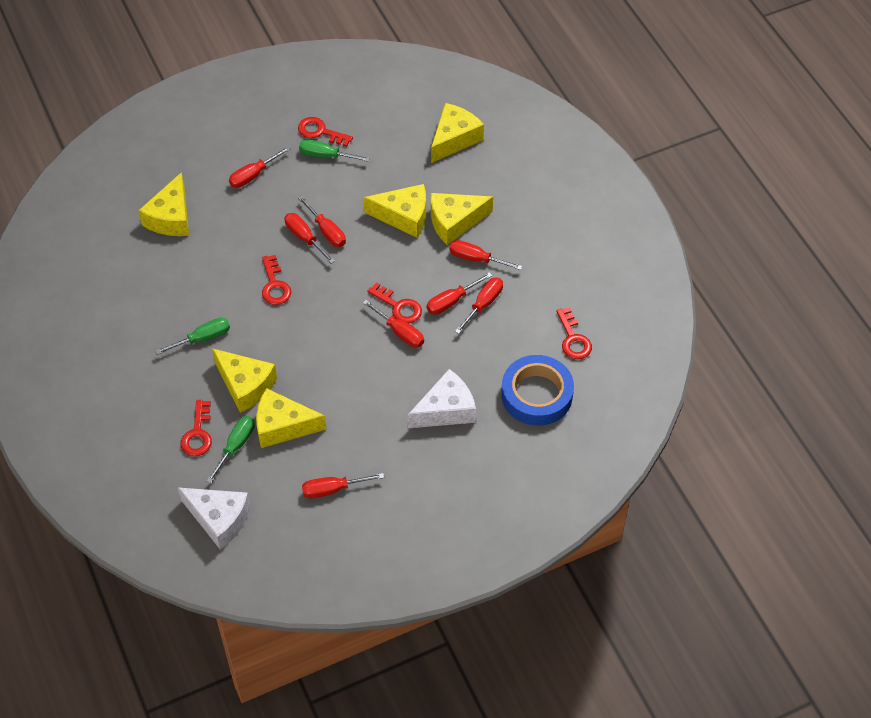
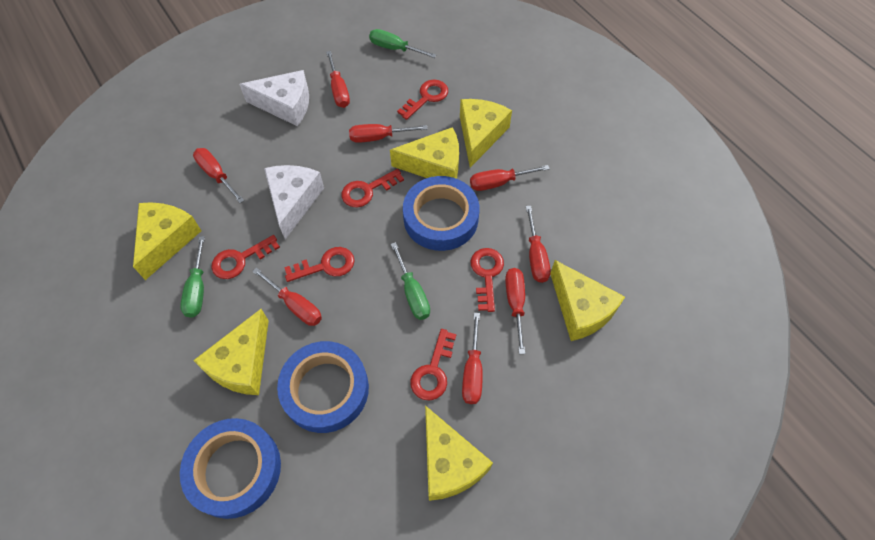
blue tape: [501,355,574,426] = 1 -> [180,418,281,519] [277,341,369,433] [403,176,479,251] = 3
red key: [180,400,212,456] [262,255,291,305] [298,117,353,147] [367,282,422,323] [556,307,592,359] = 5 -> [211,235,280,279] [284,247,354,282] [341,169,404,208] [397,80,448,120] [410,329,456,400] [470,248,504,312] = 6

